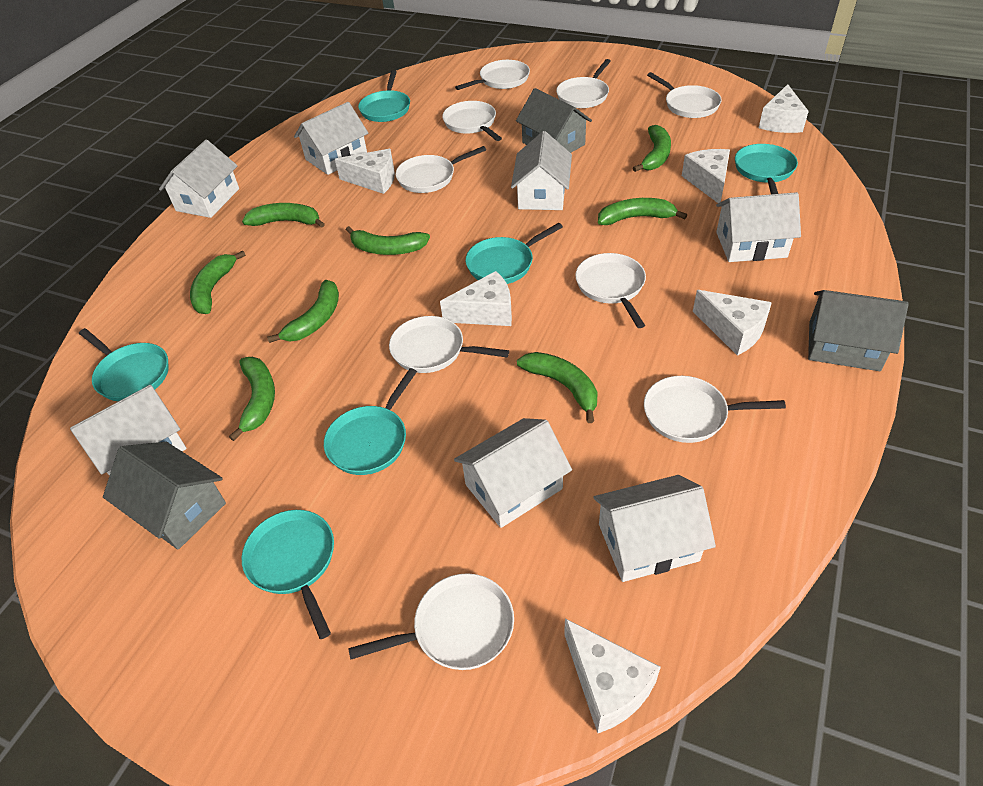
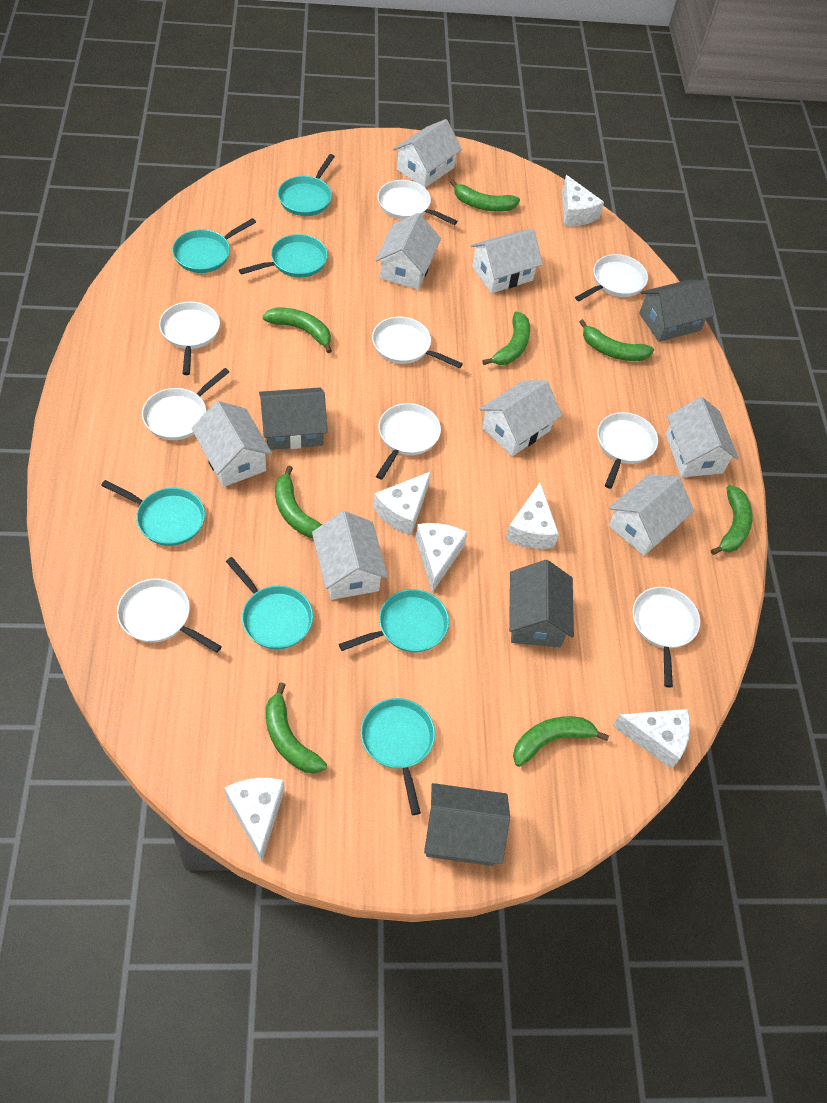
grey house: [103,442,226,550] [516,88,592,153] [808,290,909,371] = 3 -> [259,388,328,450] [424,783,510,866] [509,560,574,647] [639,280,714,342] = 4
turquoise pan: [79,328,168,401] [242,510,334,639] [324,368,417,475] [358,70,410,122] [465,223,563,284] [735,144,798,194] = 6 -> [101,480,205,546] [172,218,256,273] [226,557,313,649] [239,234,328,278] [278,154,335,216] [339,589,449,652] [361,698,435,815] = 7
white house: [70,385,186,476] [159,140,239,218] [294,102,368,175] [454,418,572,528] [511,131,572,210] [593,475,716,582] [716,192,801,262] = 7 -> [191,401,272,487] [312,511,388,600] [375,213,441,290] [393,119,462,188] [470,229,543,293] [480,380,562,456] [609,474,694,556] [666,397,739,477] = 8

